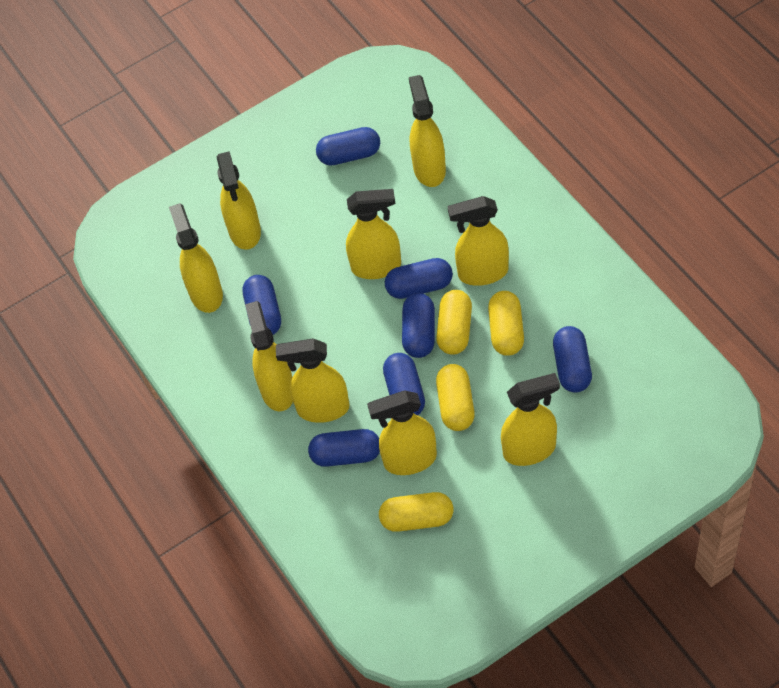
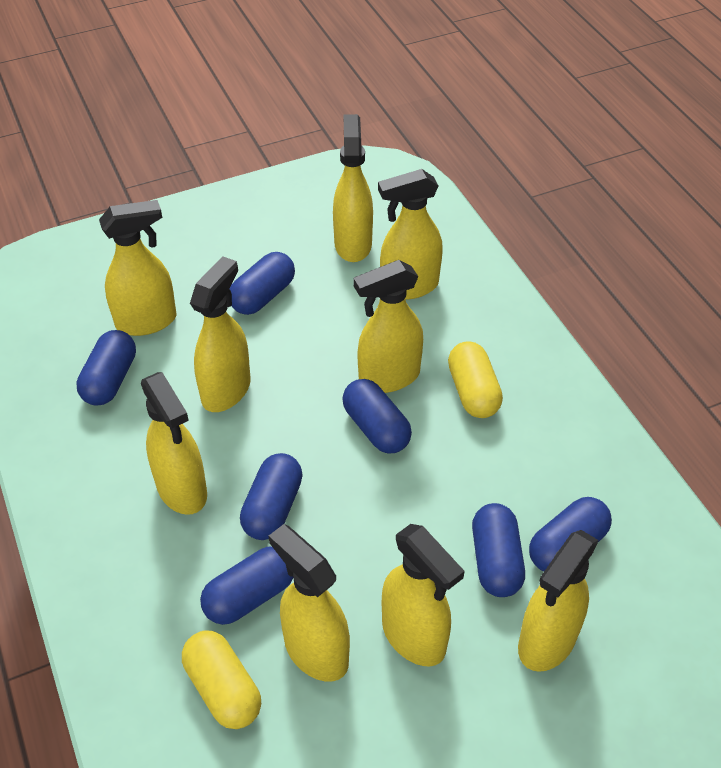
yellow capsule: [379,492,454,532] [436,290,472,355] [436,364,475,431] [488,291,524,356] = 4 -> [182,630,261,729] [448,342,503,418] = 2

